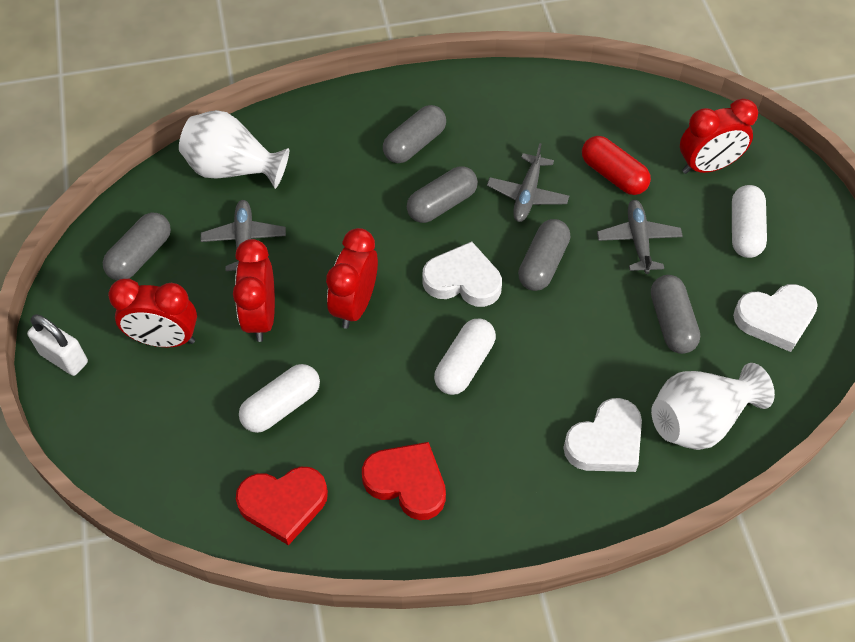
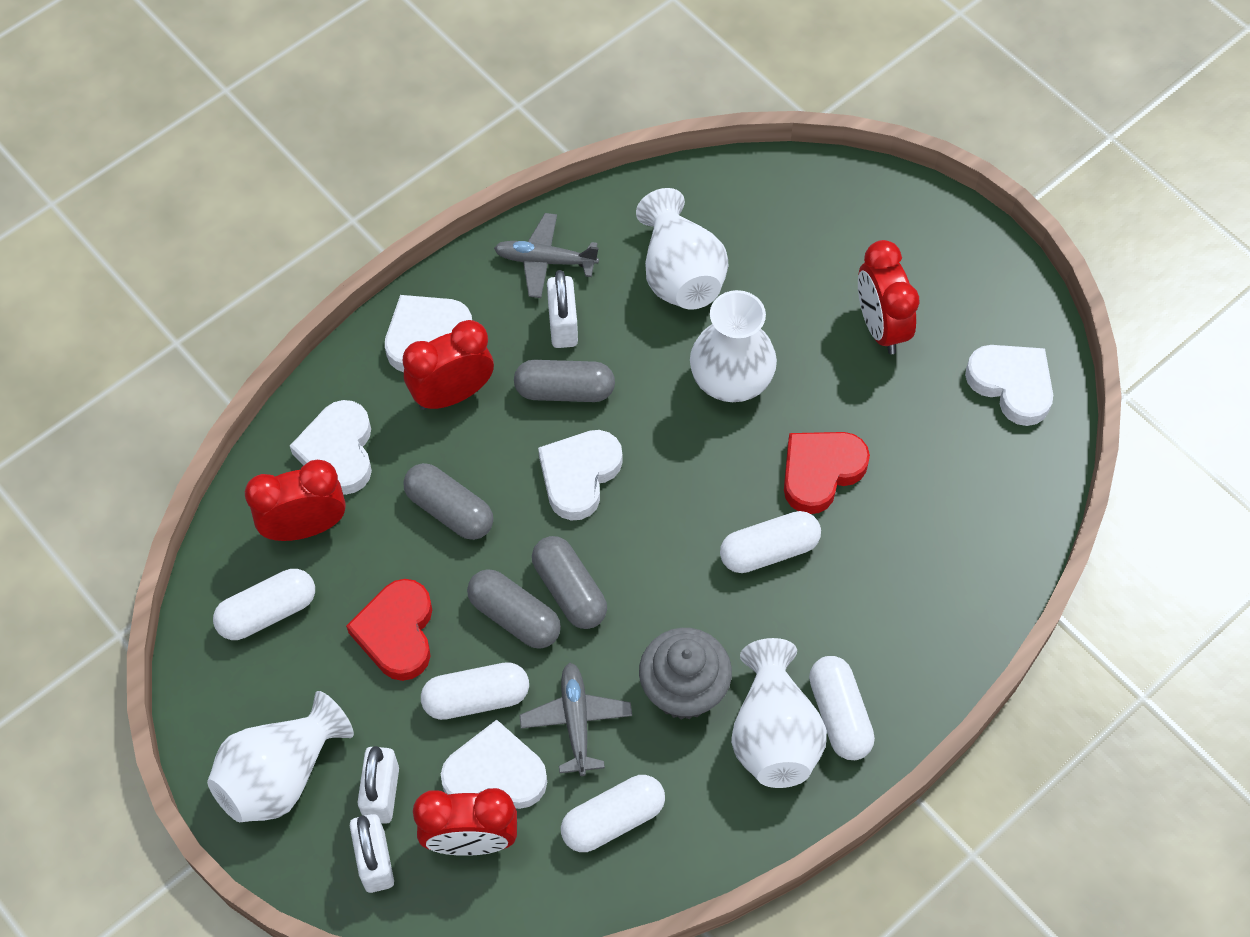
grey capsule: [103,212,171,281] [383,105,446,163] [407,166,478,223] [518,219,570,291] [651,275,700,354] = 5 -> [403,463,493,540] [467,569,561,649] [514,360,615,402] [532,536,607,629] = 4
grey cupcake: none = 0 -> [639,628,732,720] = 1
grey plane: [201,200,286,271] [487,143,569,222] [597,200,683,274] = 3 -> [494,213,599,298] [519,663,632,776] = 2
red capsule: [582,136,651,195] = 1 -> none = 0
white capsule: [239,364,320,433] [434,318,496,395] [732,185,767,258] = 3 -> [213,569,315,640] [421,662,529,720] [561,775,665,852] [720,511,821,573] [809,656,875,760] = 5
white heart: [422,242,502,307] [563,398,642,472] [733,284,818,352] = 3 -> [290,400,372,495] [385,295,472,372] [441,720,547,809] [538,430,622,520] [965,345,1053,426] = 5
white padlock: [27,314,88,376] = 1 -> [350,814,394,893] [358,746,399,824] [547,270,578,348] = 3
white vase: [179,110,289,189] [651,363,775,450] = 2 -> [207,691,354,822] [636,188,728,310] [690,290,777,402] [731,638,827,788] = 4

